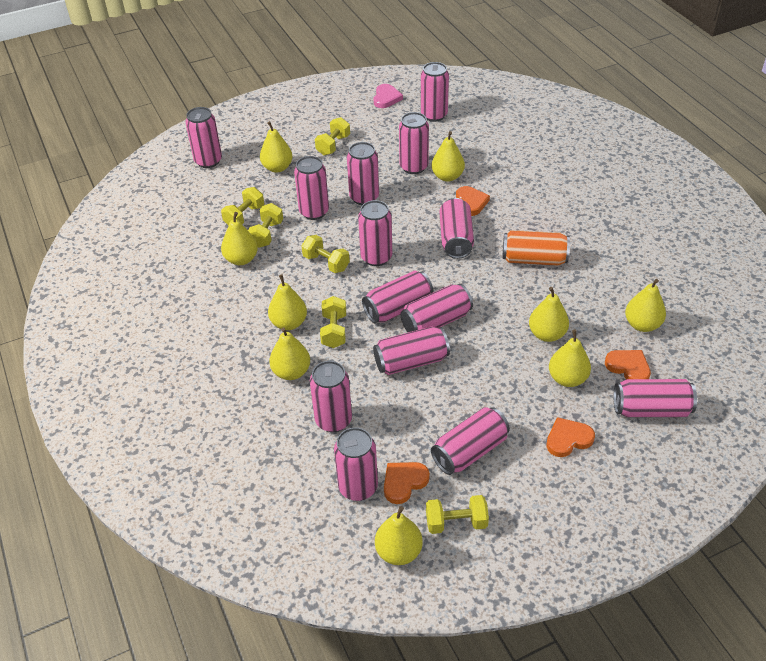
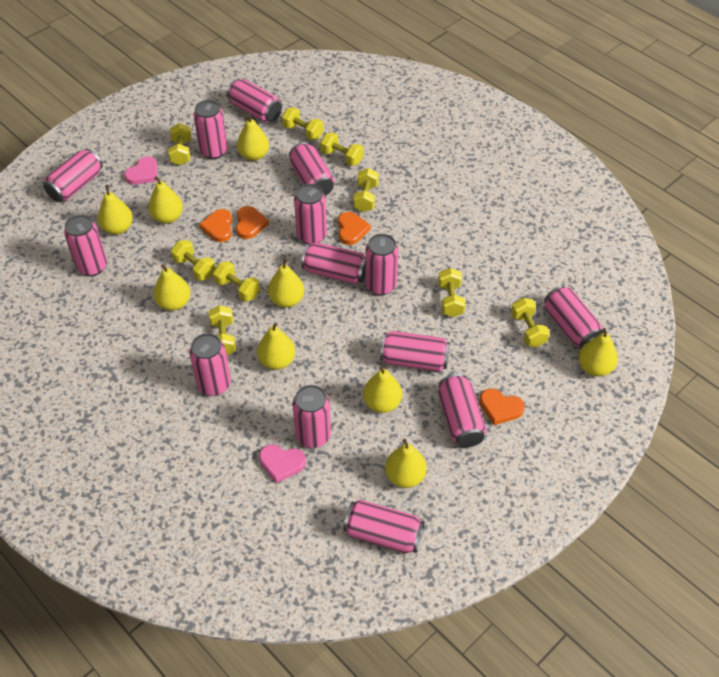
orange can: [503,230,570,266] = 1 -> none = 0
pink heart: [374,84,403,108] = 1 -> [124,157,158,185] [259,445,306,483] = 2
yellow dumbbell: [221,187,264,225] [248,203,283,248] [301,235,350,273] [315,117,350,156] [320,296,346,348] [426,495,489,534] = 6 -> [168,123,192,165] [171,240,215,281] [209,305,236,356] [213,261,260,302] [282,107,324,140] [320,132,363,166] [353,168,379,212] [438,268,466,317] [511,298,550,347] = 9

